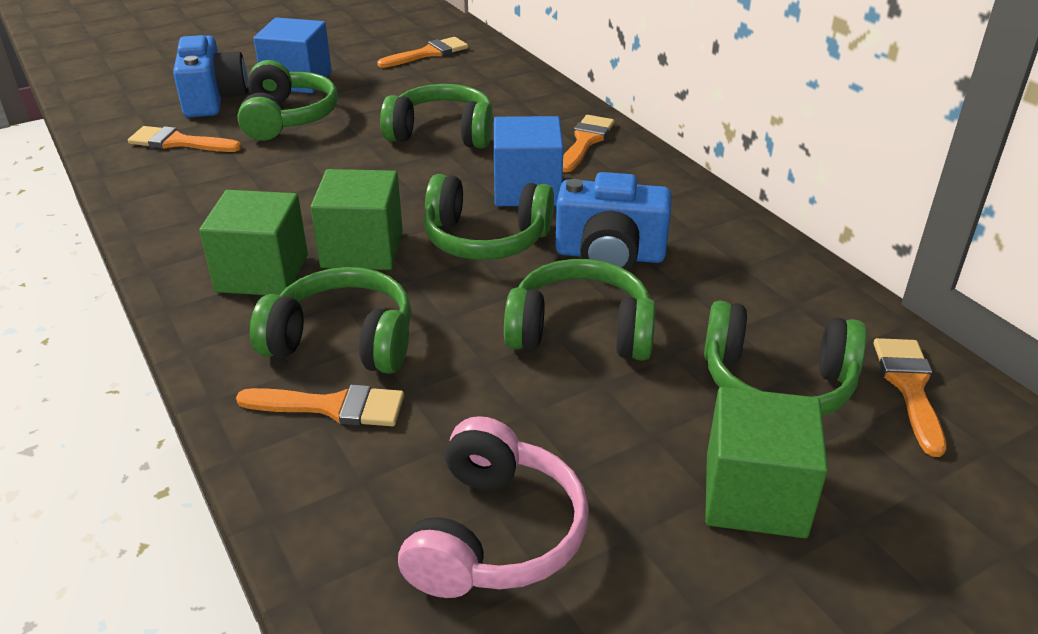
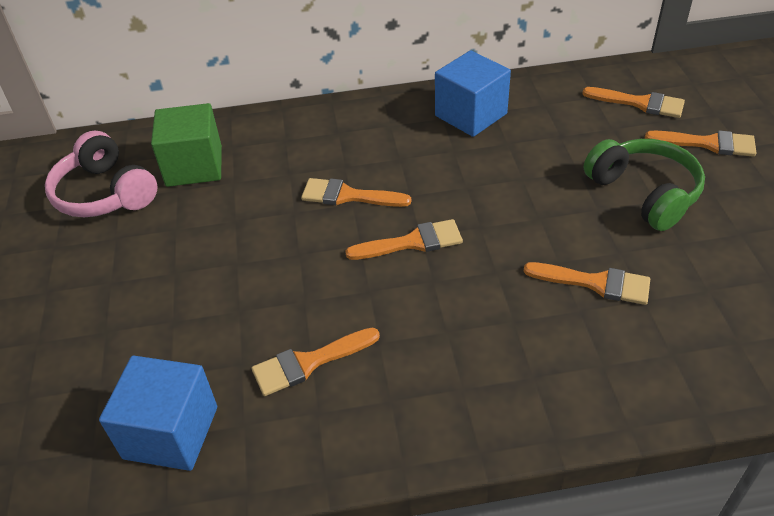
blue camera: [173,35,248,117] [555,172,672,271] = 2 -> none = 0
green cube: [199,190,308,295] [311,169,403,270] [705,387,828,538] = 3 -> [151,103,222,187] = 1
green headphones: [237,60,338,141] [250,267,412,374] [380,84,493,149] [423,174,554,260] [504,259,656,361] [704,301,867,416] = 6 -> [584,139,705,231] = 1
orange brush: [128,126,241,152] [236,384,404,426] [377,37,468,68] [563,115,614,172] [874,338,946,457] = 5 -> [252,327,380,396] [301,178,411,207] [345,219,463,260] [524,262,650,305] [582,87,685,118] [645,130,757,157] = 6

